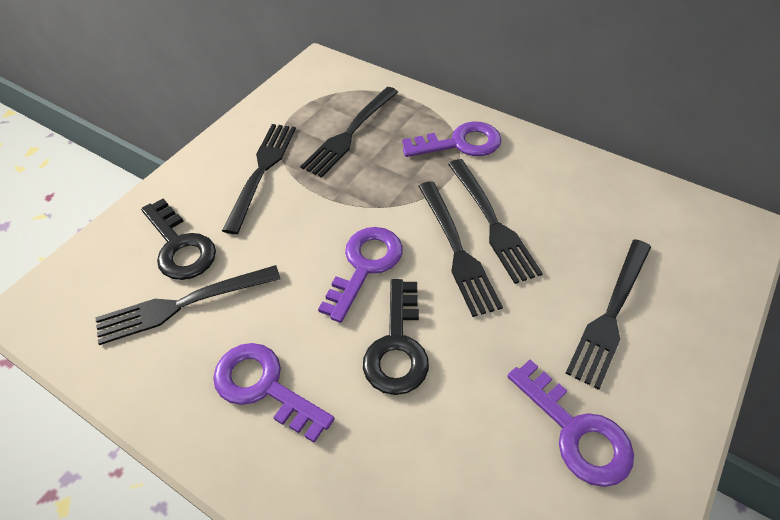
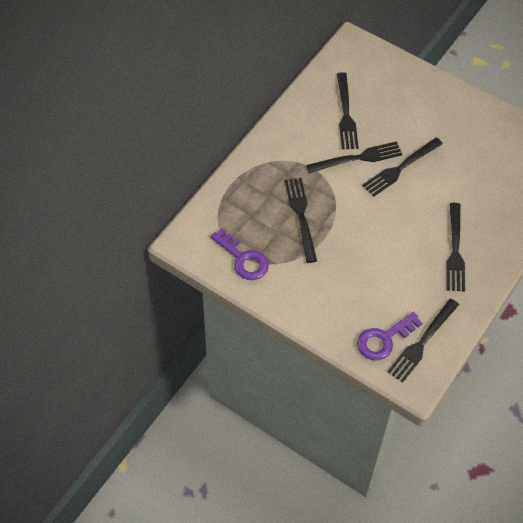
black key: [141,199,216,280] [363,279,429,395] = 2 -> none = 0
purple key: [213,343,335,443] [318,227,403,323] [402,121,501,157] [508,360,634,487] = 4 -> [211,228,269,280] [357,312,423,360] = 2

